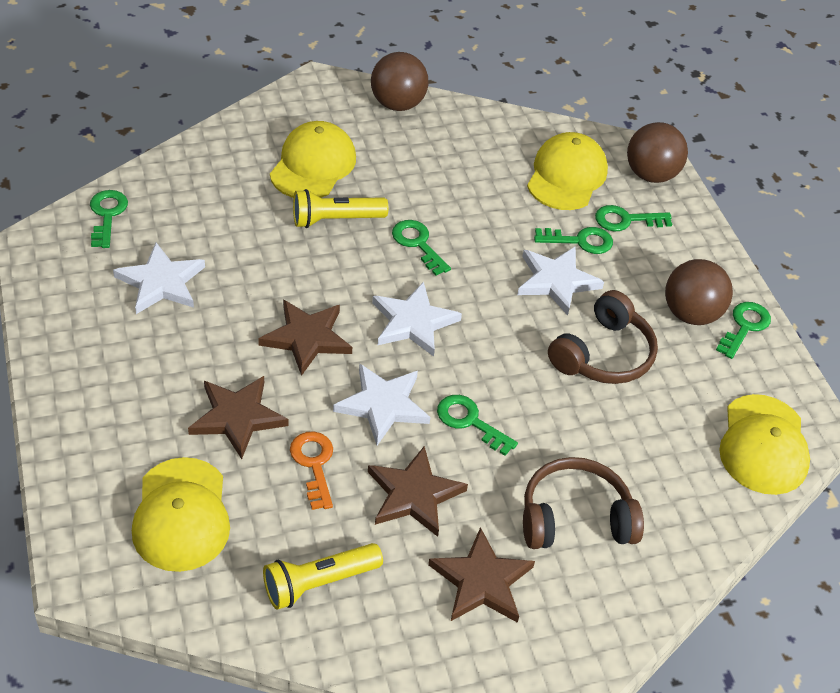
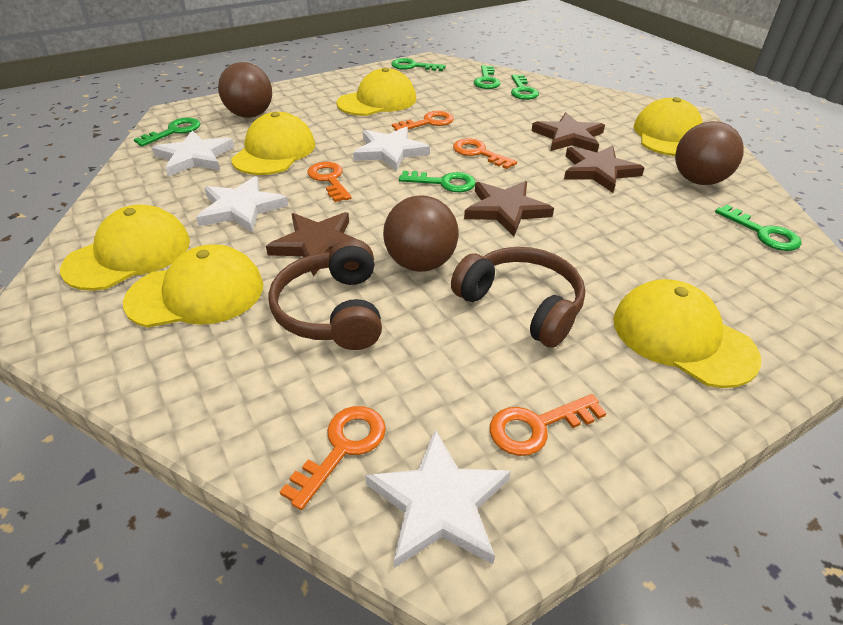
orange key: [290,431,333,510] = 1 -> [280,406,386,510] [308,162,352,202] [392,111,454,131] [453,138,517,169] [490,394,606,456] = 5
yellow cap: [132,457,230,572] [270,121,356,198] [527,132,608,210] [719,394,810,495] = 4 -> [60,205,190,291] [123,245,263,328] [231,112,315,175] [337,67,416,116] [613,279,761,388] [634,97,703,156] = 6
yellow flashlight: [263,543,383,610] [293,189,388,228] = 2 -> none = 0

